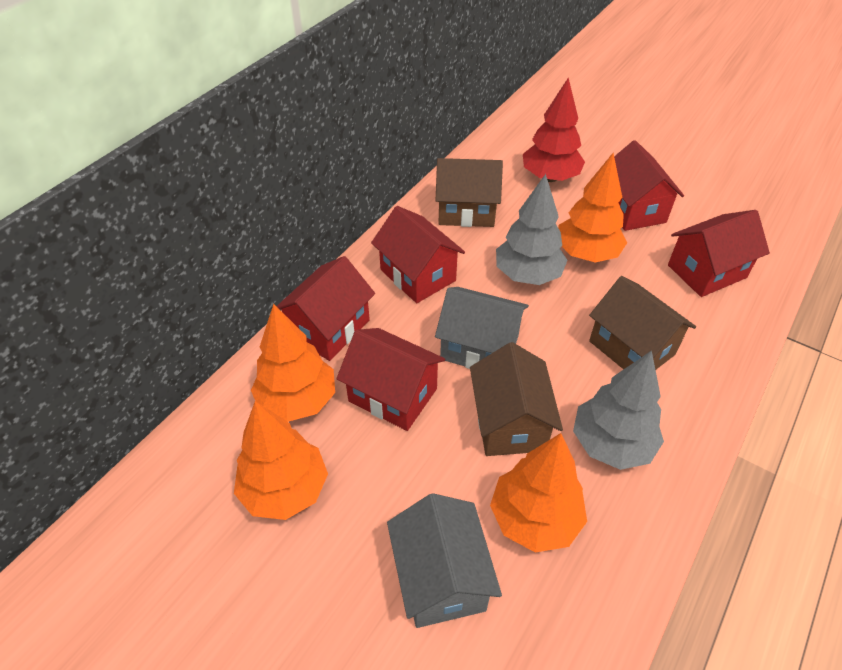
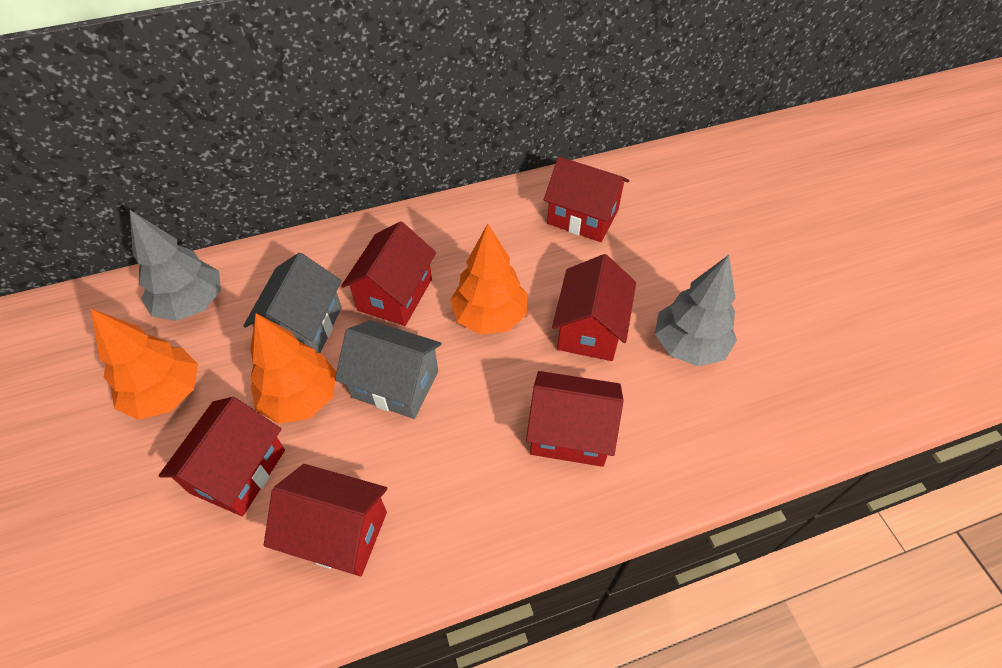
brown house: [435,158,503,227] [470,342,563,456] [589,276,696,370] = 3 -> none = 0
orange tree: [234,401,328,520] [251,304,335,422] [490,433,587,553] [558,153,627,263] = 4 -> [91,309,198,420] [250,313,336,424] [450,224,527,335] = 3
red house: [277,256,375,361] [336,328,445,431] [371,206,465,303] [614,140,684,231] [668,210,770,297] = 5 -> [159,397,285,516] [264,464,387,576] [341,221,436,326] [526,371,624,467] [544,157,629,242] [552,254,636,361] = 6
red tree: [523,78,585,182] = 1 -> none = 0

